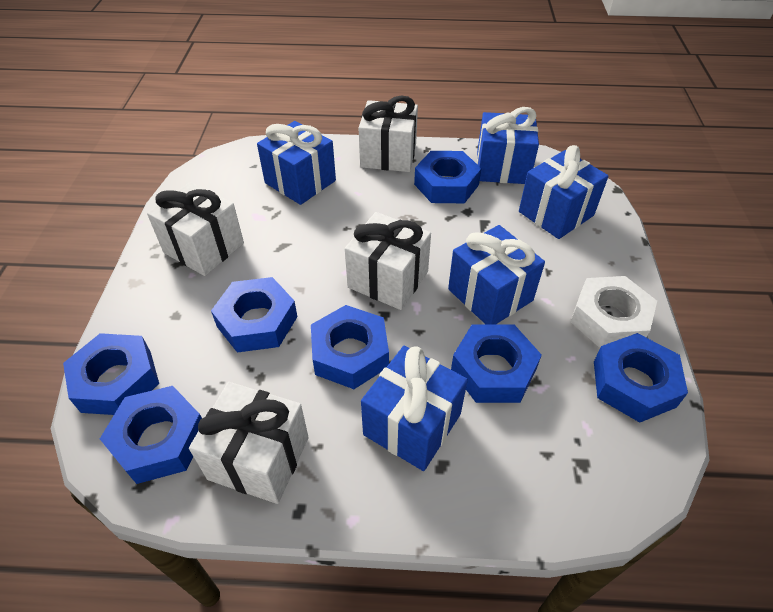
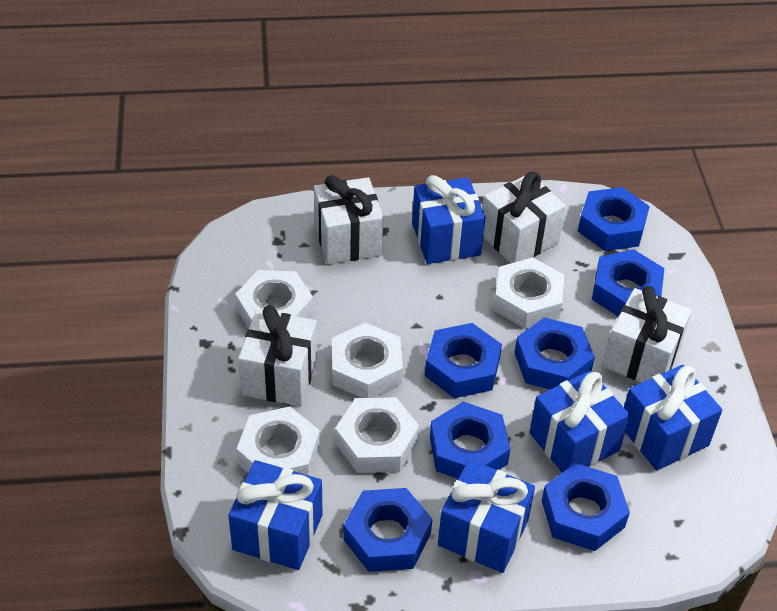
white nut: [571,276,657,348] = 1 -> [235,270,313,329] [237,407,320,476] [332,322,403,398] [335,397,419,473] [494,257,564,329] = 5

